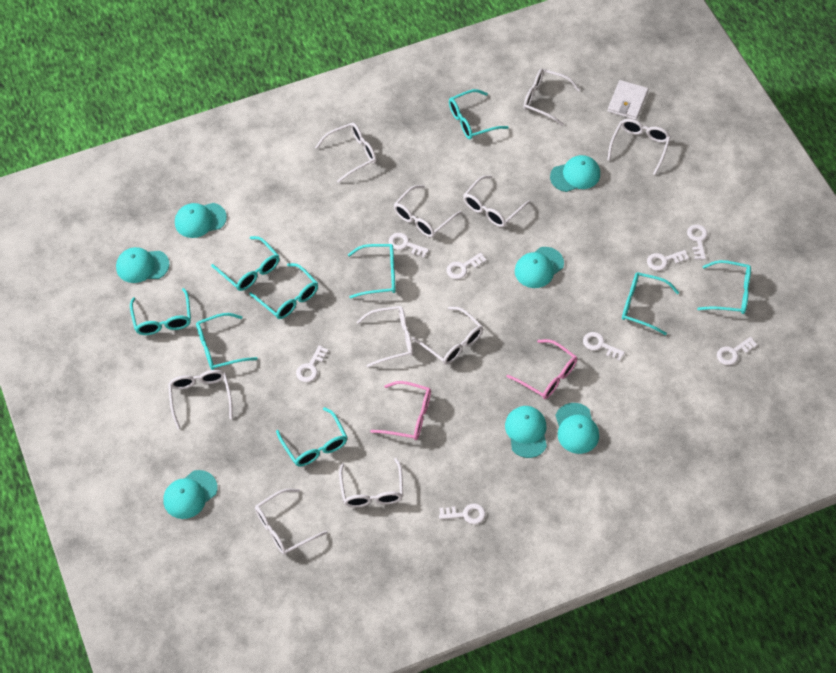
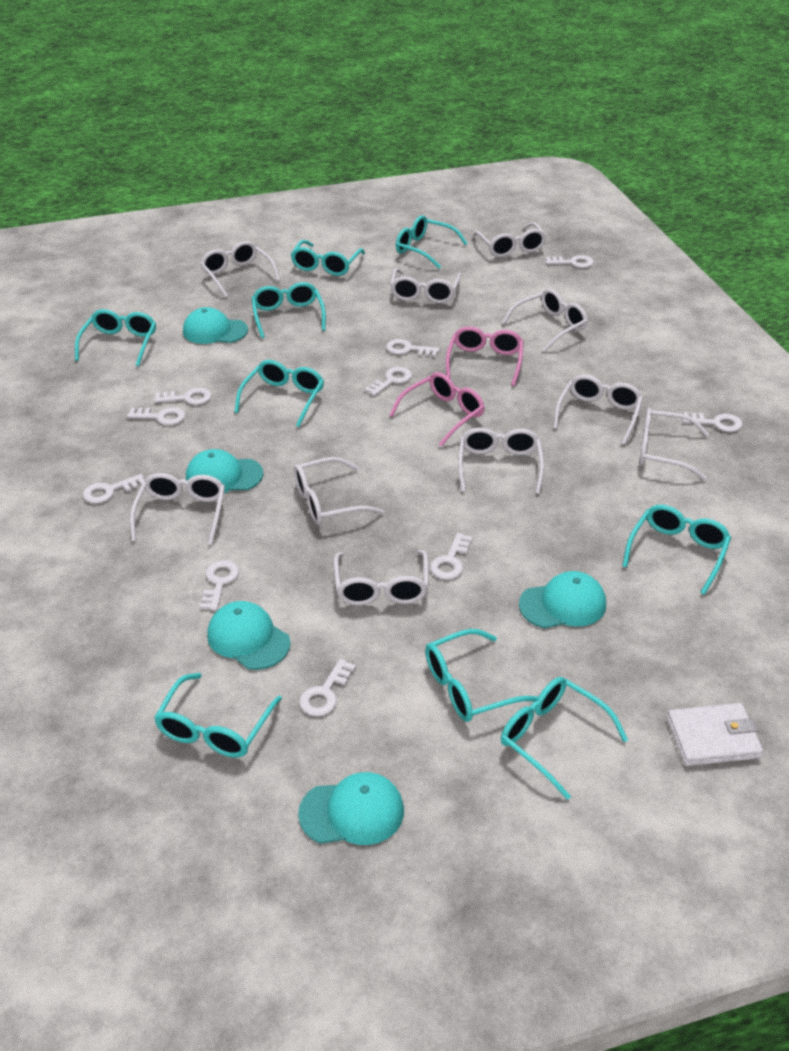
turquoise cap: [116,247,170,283] [163,470,218,519] [175,203,227,238] [505,406,547,458] [515,247,564,288] [550,155,600,192] [555,403,599,454] = 7 -> [183,307,248,344] [186,449,264,493] [207,601,291,670] [298,772,404,845] [519,571,606,628] = 5
white key: [296,345,328,382] [389,233,429,258] [439,503,486,524] [446,252,487,279] [583,332,625,361] [647,250,689,271] [687,224,708,260] [717,337,757,365] = 8 -> [83,474,145,504] [127,407,185,425] [154,388,212,405] [200,560,239,611] [299,659,356,716] [365,367,412,396] [386,339,440,357] [430,533,473,580] [546,255,594,268] [682,412,743,432] = 10

